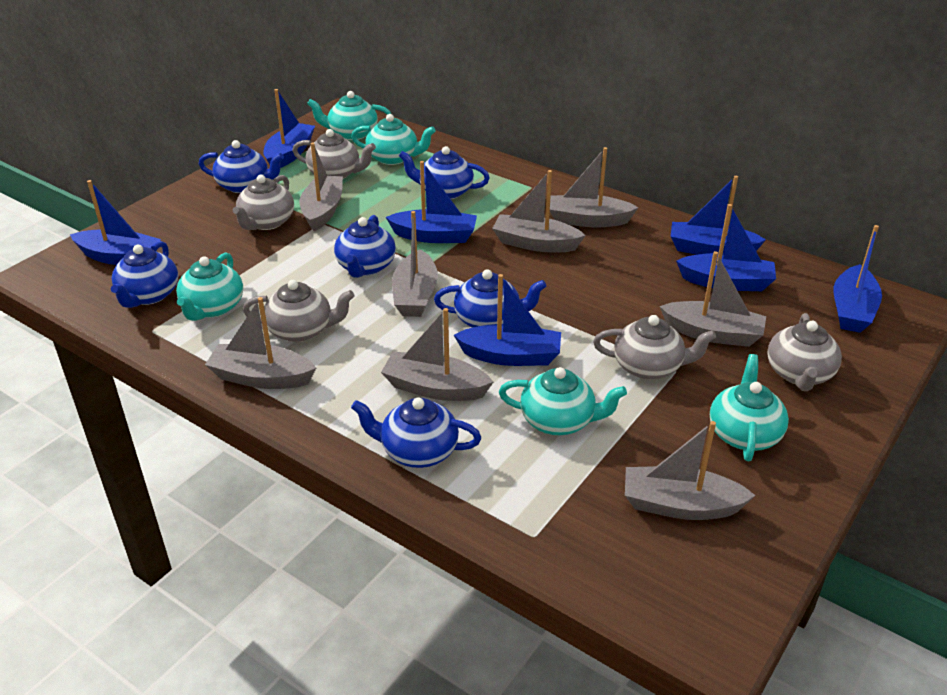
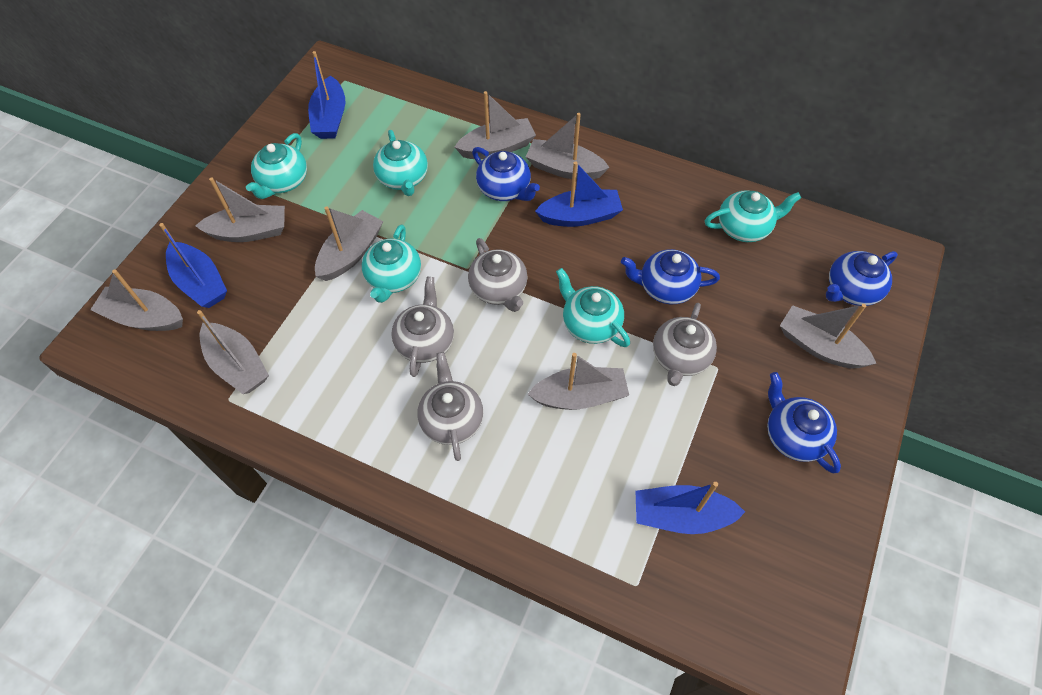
blue boat: [70,180,161,265] [263,89,315,168] [386,161,477,243] [454,274,561,366] [671,176,766,255] [676,204,776,291] [833,225,882,333] = 7 -> [159,223,227,308] [308,51,346,139] [535,161,623,227] [635,482,745,534] = 4
blue teapot: [111,241,178,308] [199,140,284,193] [334,215,396,278] [351,397,482,468] [399,146,490,199] [434,269,546,328] = 6 -> [472,147,540,201] [621,249,720,304] [767,372,841,473] [826,251,898,306] = 4
grey teapot: [233,175,294,230] [243,280,355,342] [292,129,376,179] [593,315,716,380] [767,313,842,391] = 5 -> [391,277,454,377] [417,352,483,461] [468,238,528,312] [653,303,717,386] = 4

